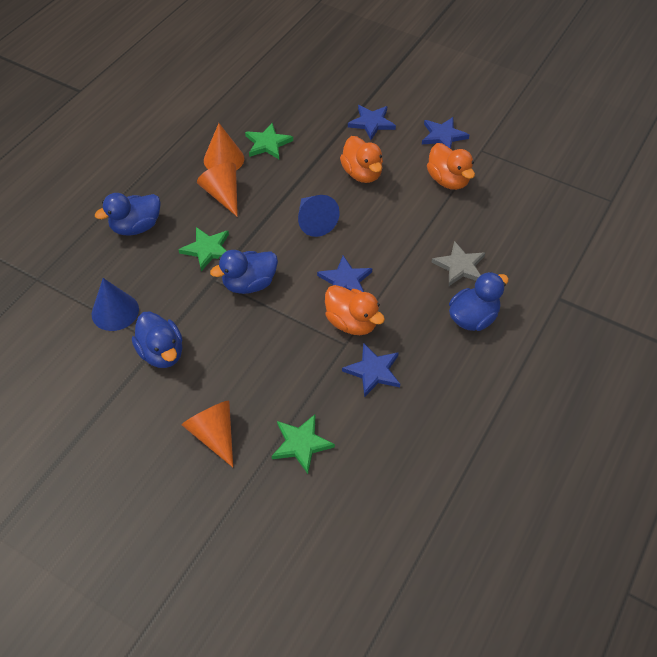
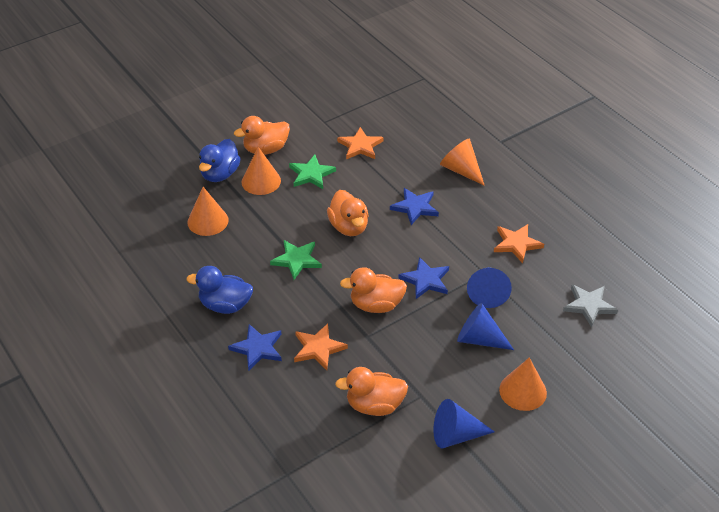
blue cone: [92,278,139,331] [298,195,340,237] = 2 -> [433,399,495,448] [457,303,514,350] [467,267,512,308] = 3
blue duck: [95,193,161,236] [132,311,183,368] [210,250,278,294] [449,272,509,331] = 4 -> [186,266,253,314] [199,139,241,182] = 2
blue star: [317,255,372,292] [342,343,400,397] [348,105,396,140] [422,117,469,149] = 4 -> [228,324,282,371] [390,188,439,225] [399,257,449,299] = 3
green star: [178,227,229,271] [245,123,293,159] [272,414,335,474] = 3 -> [270,240,322,280] [289,155,336,189] = 2
orange cone: [182,400,233,467] [197,162,238,217] [204,123,244,170] = 3 -> [188,187,228,236] [241,147,281,195] [440,139,485,186] [499,357,547,411] = 4
orange duck: [325,285,385,335] [340,136,383,183] [427,143,475,190] = 3 -> [234,116,290,155] [327,190,369,236] [335,367,408,416] [340,267,407,313] = 4
orange star: none = 0 -> [294,324,348,370] [337,127,384,159] [494,224,544,263] = 3

